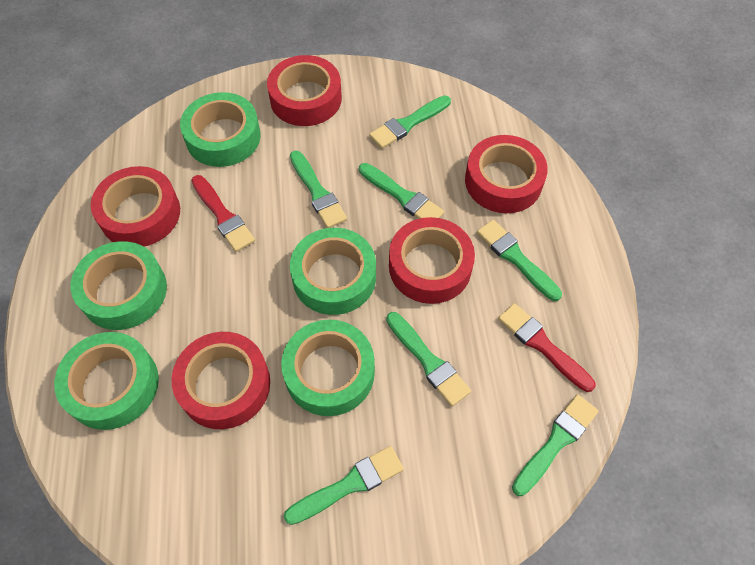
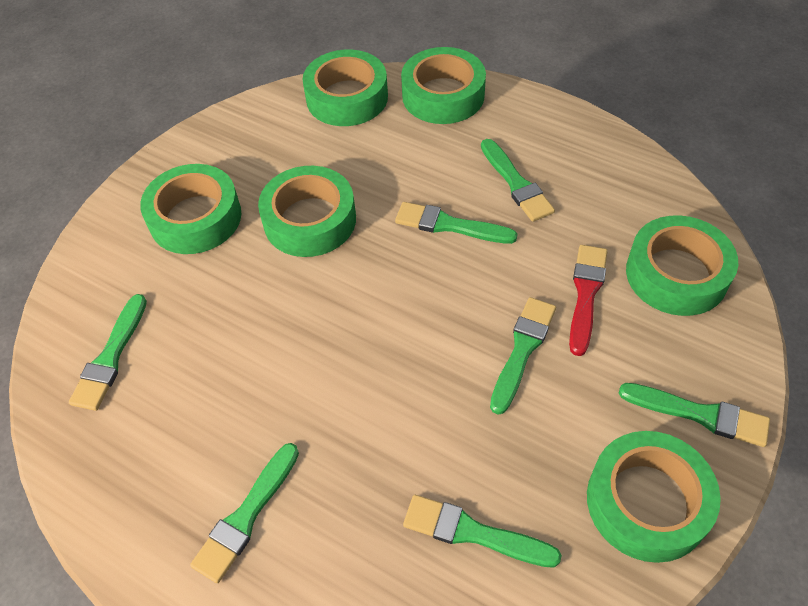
green tape: [54,332,159,430] [70,241,167,330] [180,92,261,167] [281,320,375,416] [290,228,376,315] = 5 -> [140,164,241,254] [258,166,356,257] [302,50,388,126] [401,47,486,124] [587,431,721,563] [626,215,738,316] = 6
red brush: [191,175,255,252] [498,303,595,392] = 2 -> [569,245,607,356] = 1
red tape: [91,166,180,247] [172,332,270,429] [267,55,342,126] [389,217,475,304] [465,135,548,213] = 5 -> none = 0

